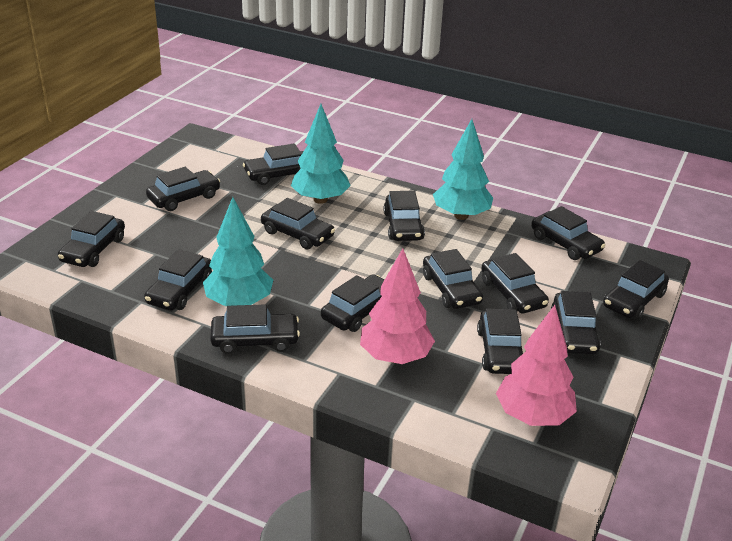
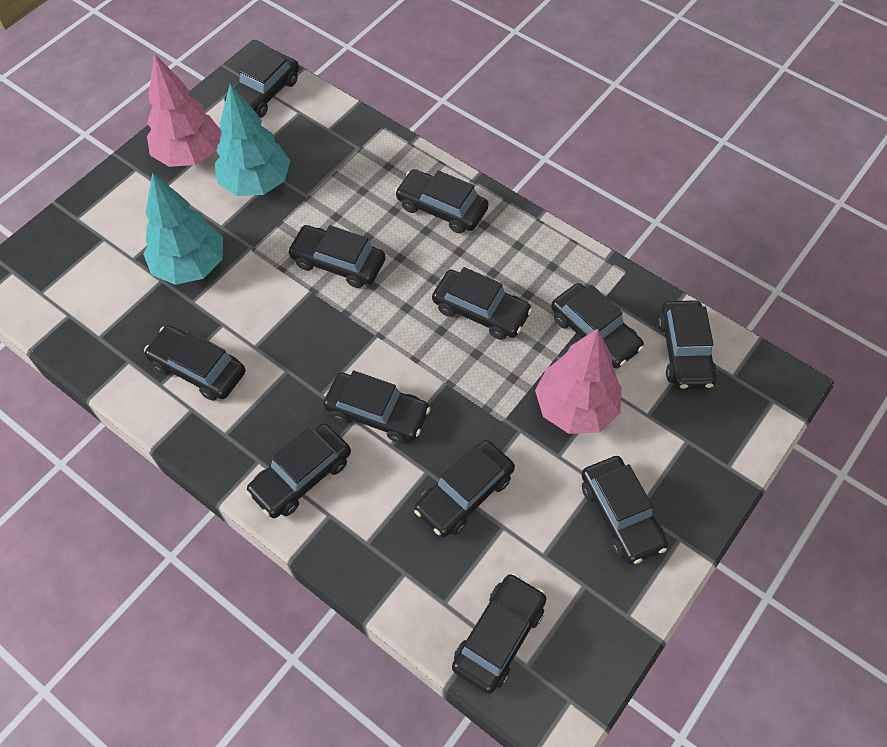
black car: [58,211,125,267] [144,249,212,310] [146,167,220,211] [210,304,300,354] [243,144,304,185] [261,198,335,249] [321,274,384,332] [383,191,425,241] [423,249,483,309] [477,309,523,374] [481,253,549,313] [531,206,605,260] [551,291,601,354] [603,260,669,320] = 14 -> [144,326,246,401] [224,48,299,118] [246,423,351,518] [287,225,385,288] [323,370,431,443] [395,169,489,234] [414,440,515,537] [432,267,532,340] [452,573,546,694] [551,283,644,368] [581,456,668,564] [658,300,717,390] = 12
turquoise tree: [203,197,273,306] [291,104,351,204] [433,119,493,220] = 3 -> [143,173,223,285] [215,84,290,196] = 2

